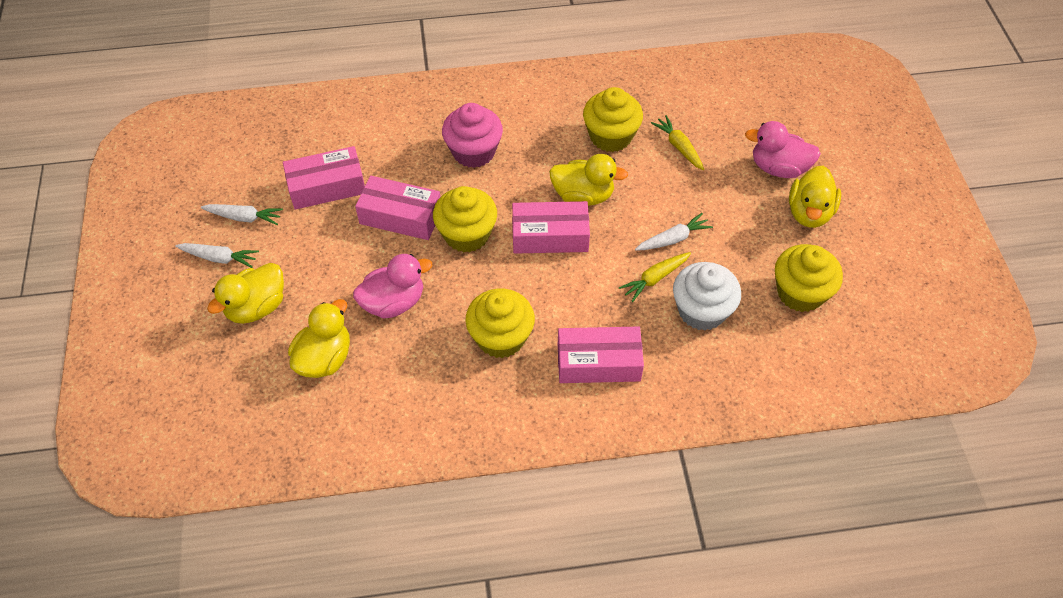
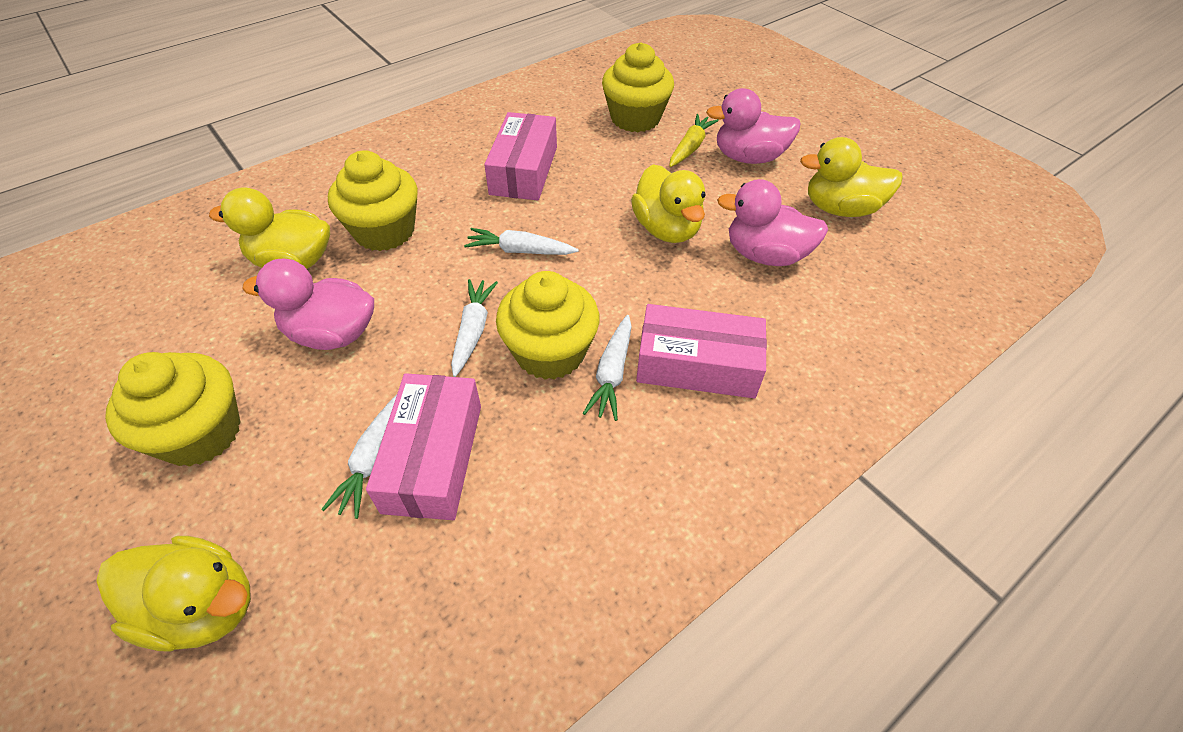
pink box: [283,146,365,209] [355,176,440,240] [512,201,590,254] [558,327,644,383] = 4 -> [366,373,481,520] [484,112,557,201] [636,304,767,398] = 3
pink cupcake: [442,103,503,168] = 1 -> none = 0
pink duck: [353,254,432,319] [745,121,821,178] = 2 -> [242,259,374,350] [706,88,801,164] [717,179,828,266] = 3
white carrot: [175,243,259,268] [201,204,283,225] [635,213,713,251] = 3 -> [321,395,397,519] [451,279,498,377] [464,228,579,255] [583,315,632,421] = 4
white cupcake: [673,262,741,331] = 1 -> none = 0
yellow carrot: [619,252,691,302] [651,115,704,170] = 2 -> [669,114,719,167] = 1

